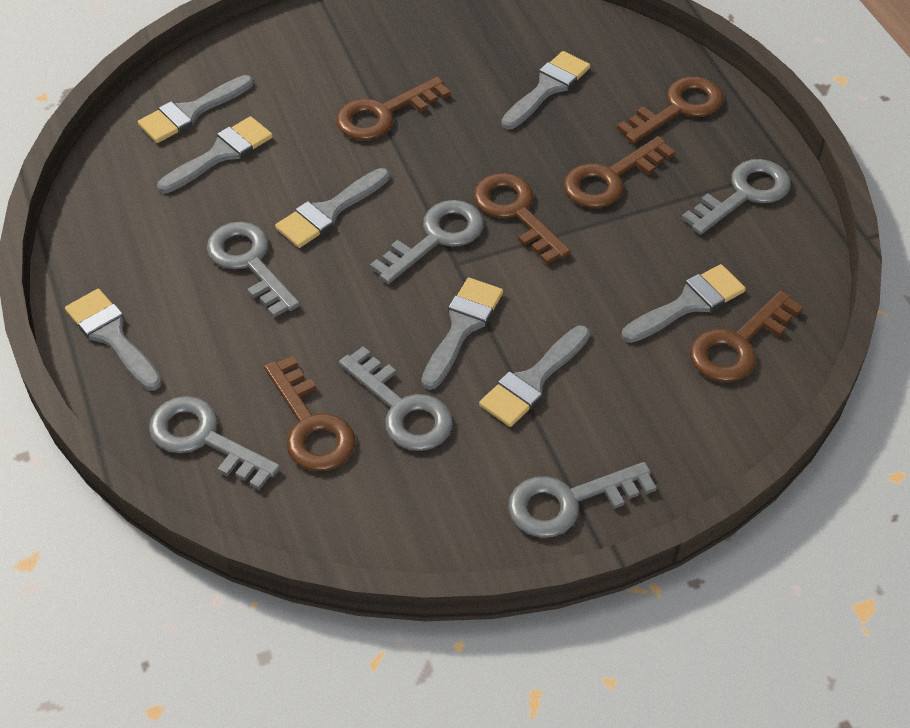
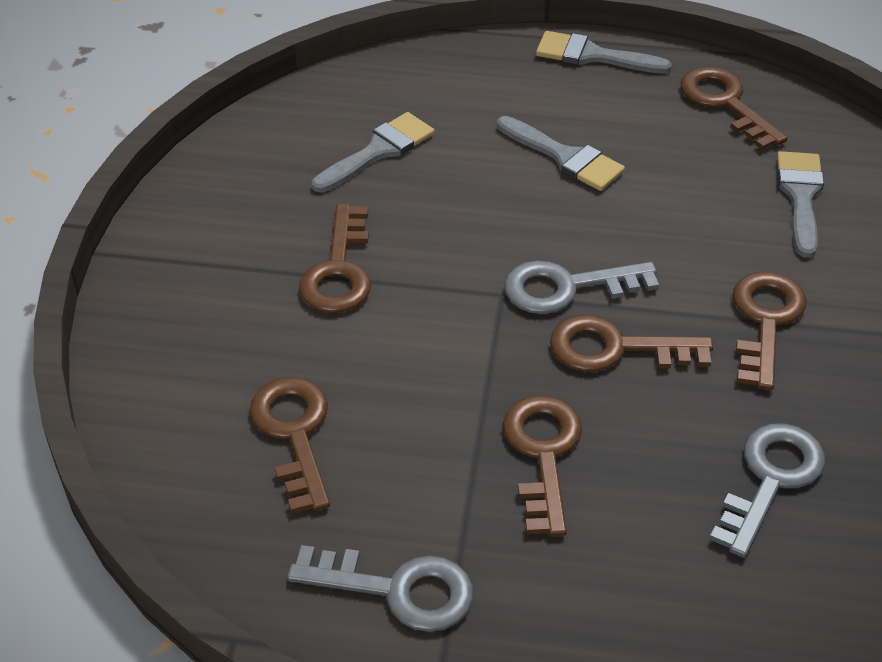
grey brush: [65,289,162,391] [138,75,253,143] [157,116,273,193] [275,168,389,248] [422,278,503,390] [479,326,590,427] [501,51,590,129] [622,264,746,343] = 8 -> [312,112,434,192] [497,116,625,191] [536,31,672,73] [777,151,824,258] = 4
grey key: [149,396,280,490] [207,222,300,318] [339,346,453,451] [370,200,484,284] [508,462,657,538] [682,159,791,235] = 6 -> [287,545,473,632] [504,261,659,314] [709,423,825,558] = 3

